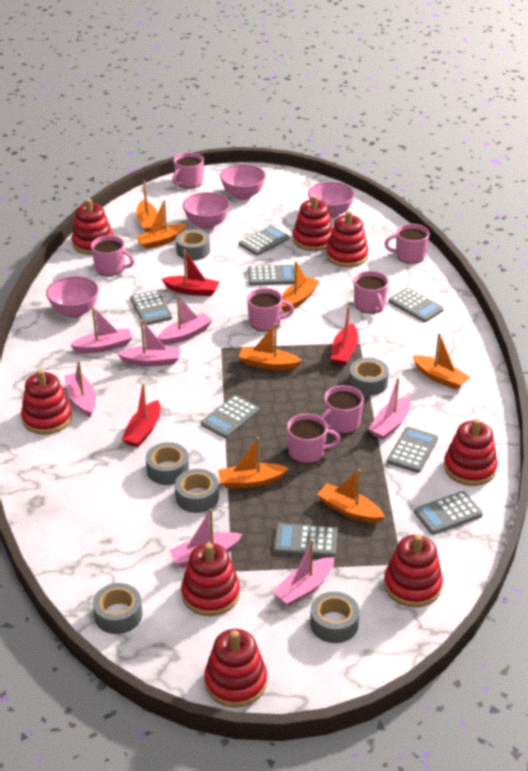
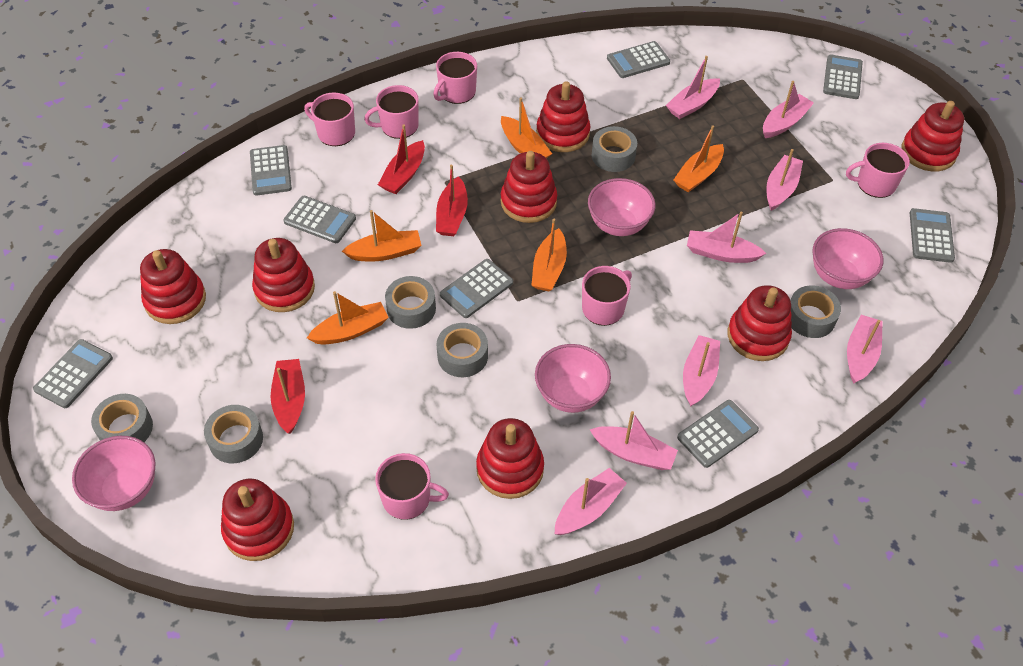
orange boat: [136,180,158,232] [136,200,187,250] [218,437,289,489] [239,323,302,370] [282,261,320,312] [317,469,385,523] [412,333,470,390] = 7 -> [307,291,389,344] [342,210,422,261] [501,98,552,159] [531,219,567,291] [674,125,724,193] = 5
pink boat: [64,361,96,417] [70,306,132,353] [117,319,180,366] [158,296,213,345] [169,509,243,568] [273,539,334,606] [368,378,411,440] = 7 -> [554,468,627,535] [590,411,678,470] [666,56,720,119] [683,335,720,407] [687,211,767,263] [763,81,814,138] [767,149,803,211] [847,315,883,384] = 8
pink mug: [91,235,134,276] [172,152,204,189] [247,288,294,331] [287,414,340,464] [321,385,364,434] [354,271,389,313] [384,224,429,264] = 7 -> [304,92,355,146] [364,85,419,139] [375,453,449,520] [433,52,477,104] [582,266,632,326] [846,143,910,198] = 6

